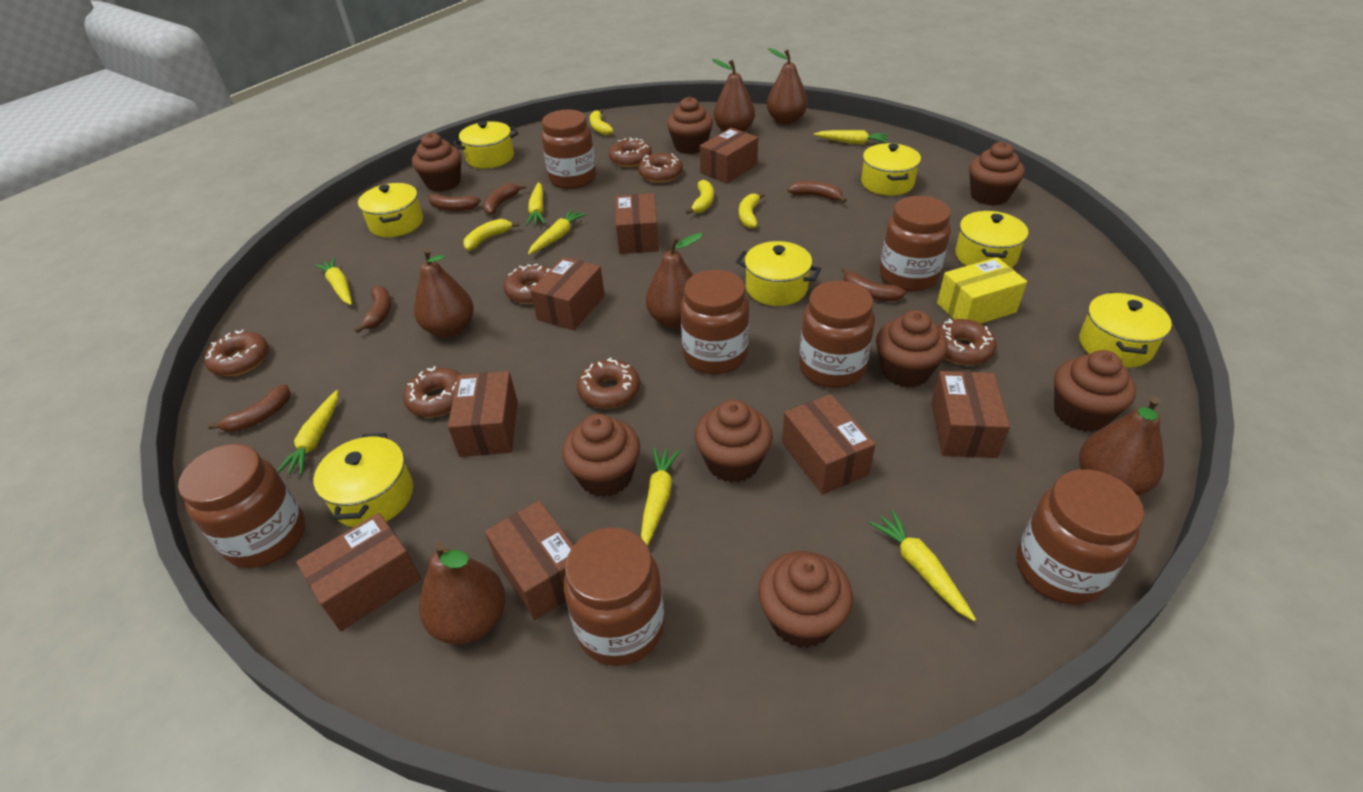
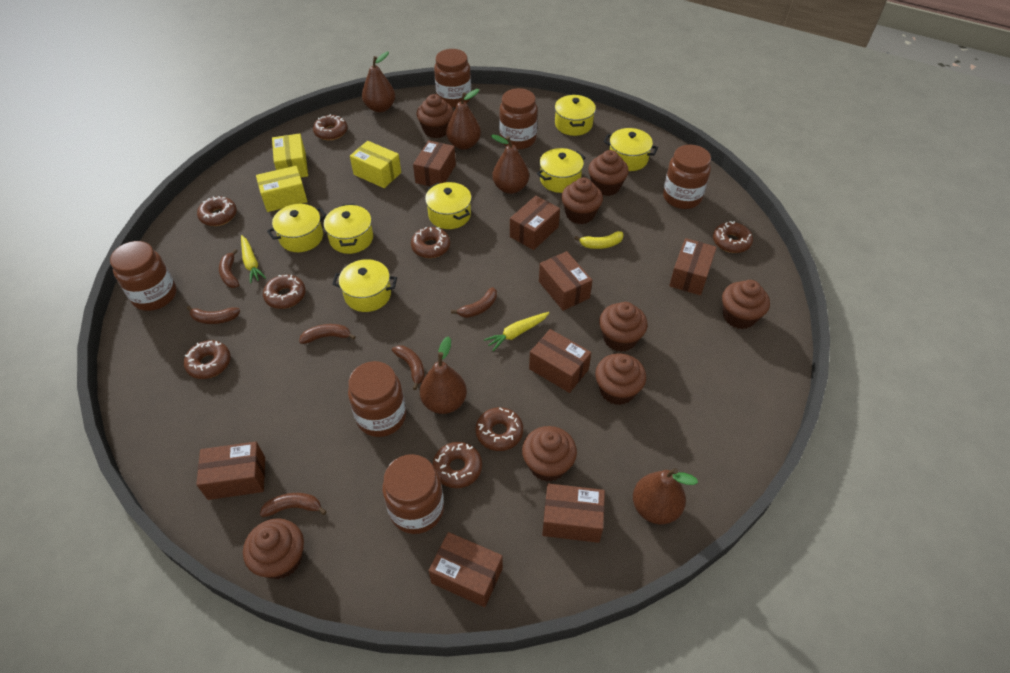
brown donut: [204,330,269,376] [403,366,461,417] [504,264,551,304] [577,357,640,409] [609,137,652,167] [638,153,683,183] [938,319,997,365] = 7 -> [184,340,231,379] [197,196,237,226] [263,275,306,309] [313,114,348,140] [411,227,450,258] [432,442,482,488] [475,407,523,451] [713,221,753,253] = 8
brown jar: [178,444,305,568] [542,109,596,189] [564,527,665,666] [681,270,749,374] [799,281,875,388] [880,196,951,292] [1017,469,1144,605] = 7 -> [110,241,176,311] [348,361,406,437] [382,454,444,534] [434,49,471,107] [499,88,538,150] [663,145,711,209] = 6
brown pear: [414,248,474,337] [419,541,506,645] [646,233,703,328] [712,59,755,132] [767,48,808,125] [1079,396,1164,496] = 6 -> [362,52,395,113] [420,336,467,414] [446,89,481,150] [491,135,529,194] [633,468,698,524] = 5
yellow banana: [463,219,519,251] [590,109,614,136] [686,180,714,214] [739,192,765,229] = 4 -> [574,231,623,249] = 1
yellow box: [937,257,1027,324] = 1 -> [256,166,308,212] [272,133,308,177] [350,141,401,188] = 3
yellow carrot: [277,390,338,475] [314,258,352,305] [526,182,545,226] [528,209,587,255] [641,447,680,546] [814,130,889,145] [869,510,976,621] = 7 -> [241,235,266,284] [484,312,550,351] = 2

